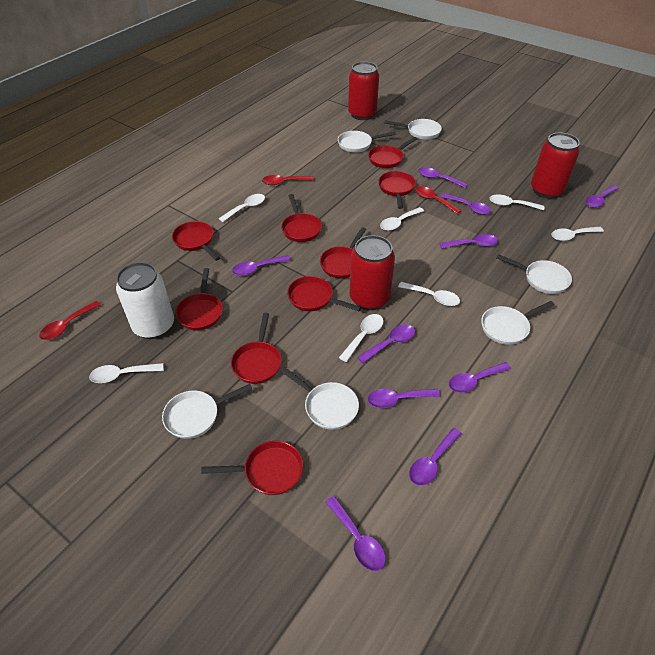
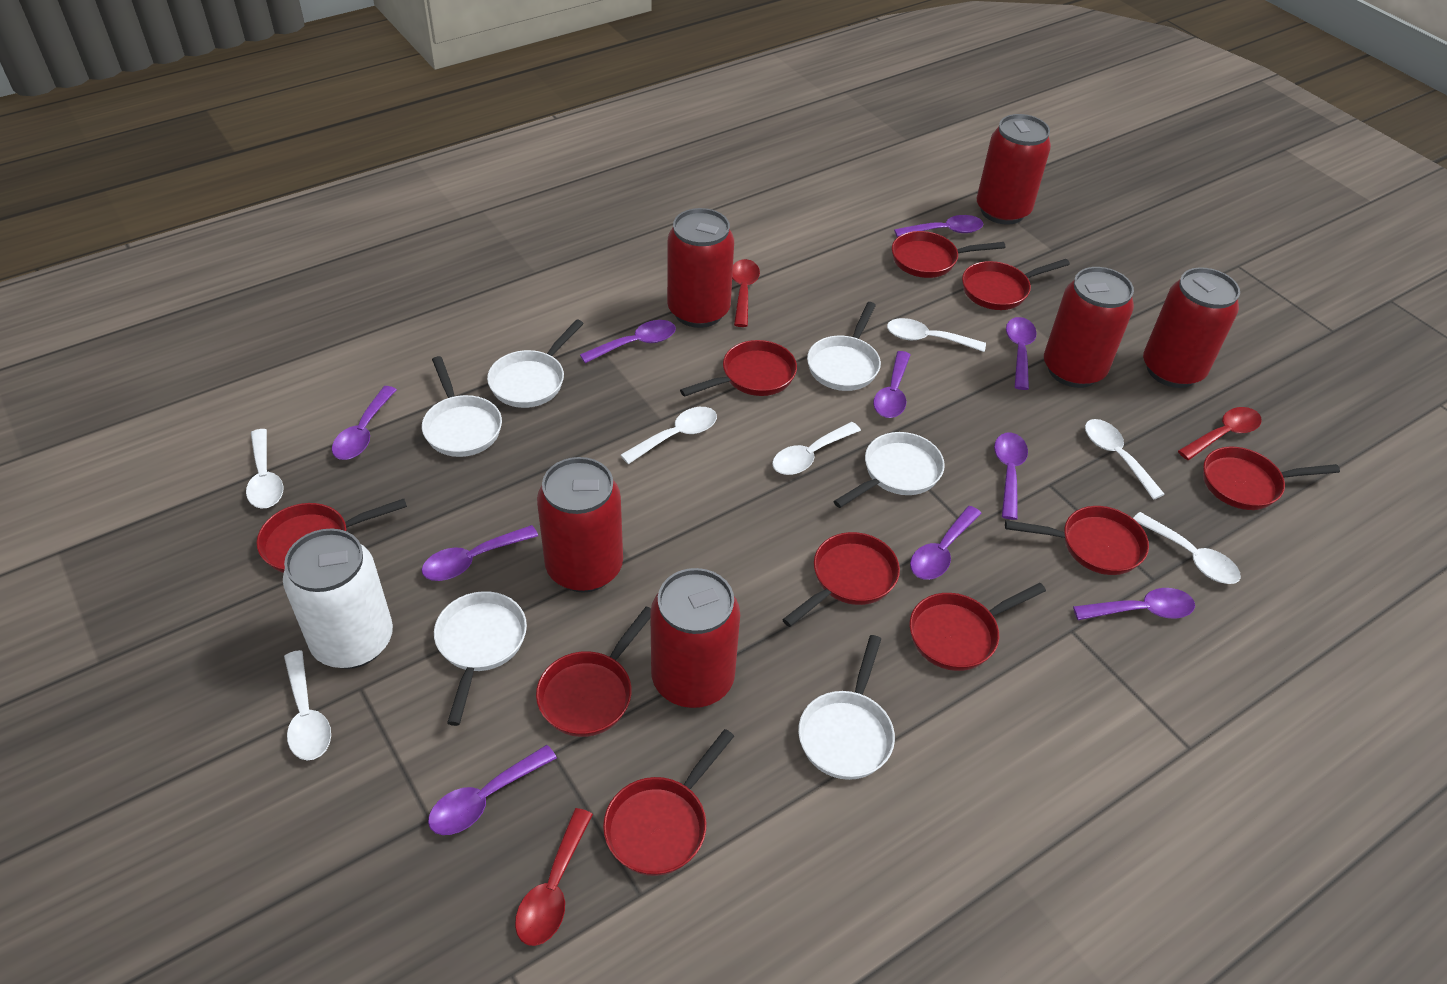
red can: [348,62,379,120] [349,235,395,310] [531,132,580,199] = 3 -> [537,457,623,593] [650,568,740,708] [667,208,734,328] [977,114,1051,225] [1044,267,1134,388] [1143,267,1240,388] = 6
red pan: [172,221,220,261] [175,268,223,330] [201,441,303,495] [231,313,282,384] [281,194,322,242] [287,276,361,311] [320,228,366,279] [368,137,417,168] [378,171,416,209] = 9 -> [257,499,407,573] [536,606,651,737] [603,729,734,876] [680,340,797,397] [782,532,900,627] [892,231,1006,278] [909,583,1046,671] [962,259,1070,310] [1005,506,1149,575] [1203,447,1340,510] = 10

